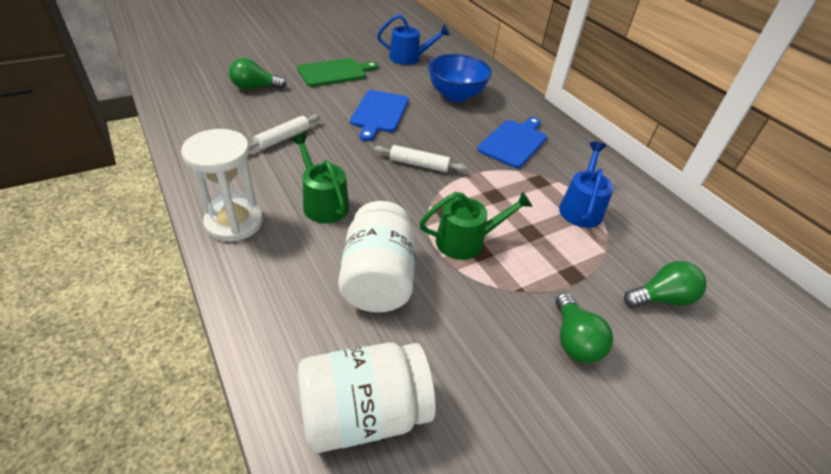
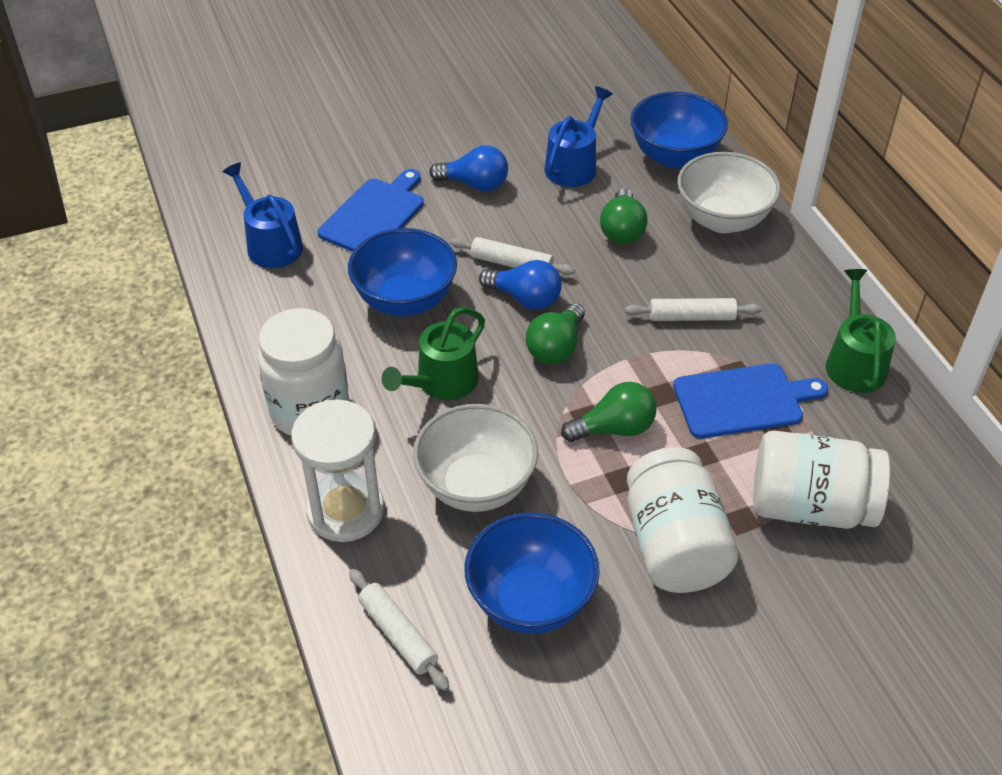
blue bowl: [428,54,492,102] = 1 -> [348,228,457,317] [464,512,600,634] [630,92,728,169] = 3
blue light bulb: none = 0 -> [429,145,508,192] [479,260,562,310] = 2
green cutting board: [297,58,378,87] = 1 -> none = 0
white bowl: none = 0 -> [413,404,538,512] [677,152,781,233] = 2
white jar: [298,343,436,453] [338,201,415,313] = 2 -> [257,308,349,436] [627,447,738,593] [753,431,890,529] = 3
white rolling pin: [249,114,320,151] [374,145,467,172] = 2 -> [349,569,449,691] [450,237,575,275] [625,298,762,321] = 3

